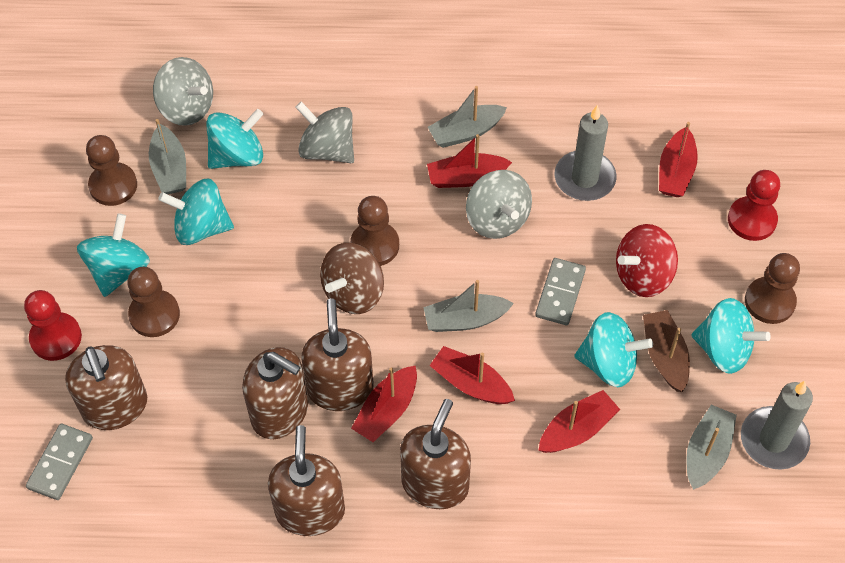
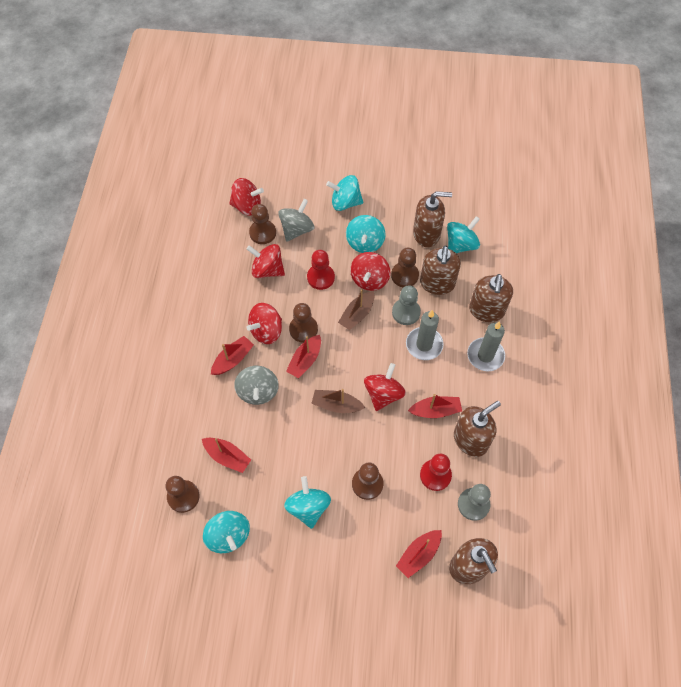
brown boat: [643,310,690,392] = 1 -> [311,389,365,413] [338,289,375,330] = 2
brown pawn: [86,135,137,206] [127,267,180,337] [350,196,399,266] [745,253,800,324] = 4 -> [165,476,199,513] [249,204,276,244] [289,303,318,342] [352,463,384,500] [391,248,419,288] = 5
brown spinning top: [320,243,384,314] = 1 -> none = 0
grey boat: [149,119,186,194] [423,280,514,332] [428,86,507,148] [686,405,737,490] = 4 -> none = 0
grey domino: [26,424,93,500] [535,258,586,325] = 2 -> none = 0
grey pawn: none = 0 -> [392,286,421,325] [458,484,491,521] = 2
grey spinning top: [153,57,213,126] [295,102,354,163] [466,170,532,239] = 3 -> [234,366,279,405] [278,199,314,242] = 2
red spinning top: [616,224,678,297] = 1 -> [229,178,264,216] [247,244,285,278] [247,303,282,344] [350,252,390,291] [364,363,406,411] = 5

